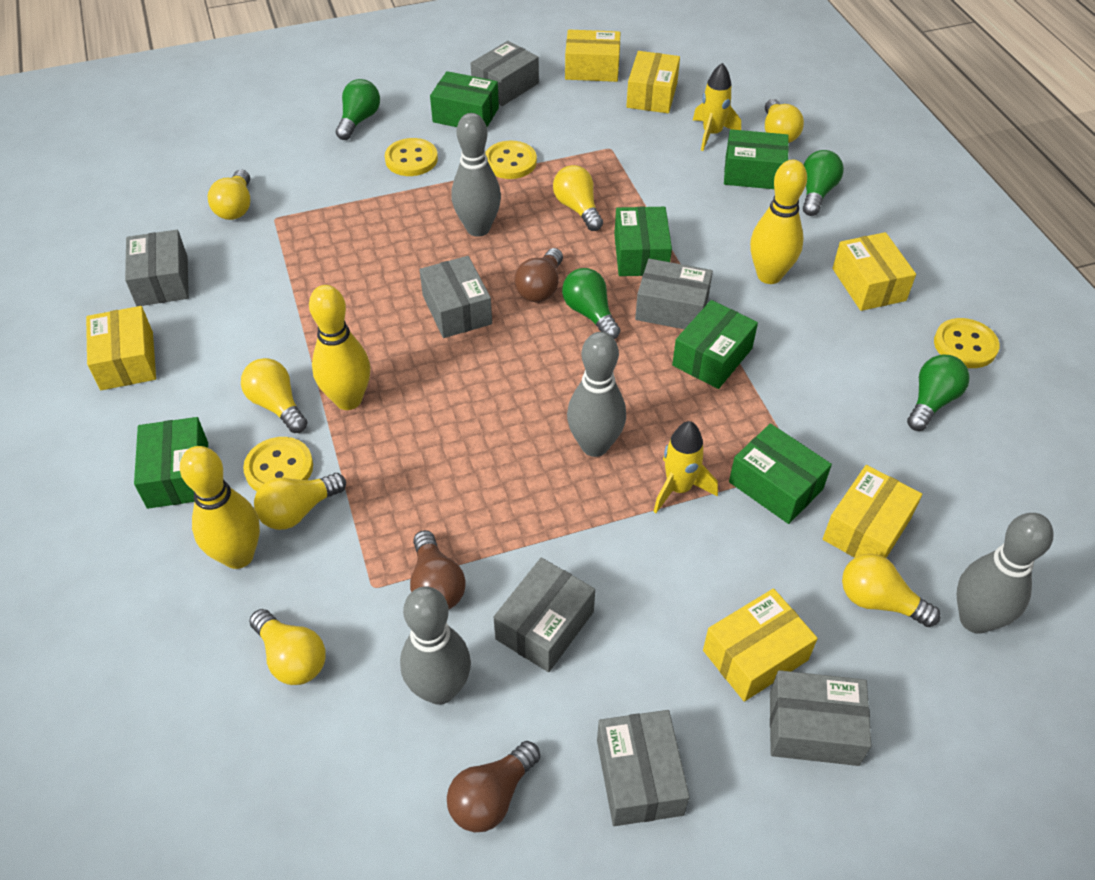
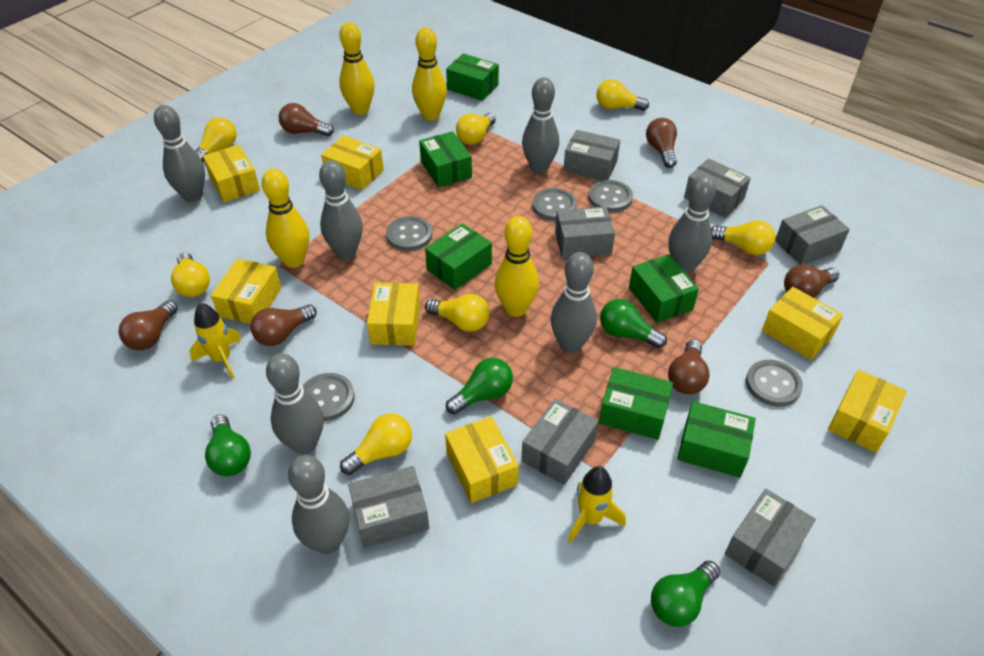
brown light bulb: [410,530,466,609] [447,741,540,832] [514,248,563,302] = 3 -> [118,300,178,350] [250,304,317,346] [279,103,334,136] [646,118,677,168] [668,340,710,394] [784,264,839,298] = 6
grey bowling pin: [400,586,471,705] [451,113,501,237] [567,332,626,457] [957,513,1054,634] = 4 -> [154,105,205,202] [266,353,324,455] [288,455,349,554] [319,160,363,259] [522,77,559,173] [550,252,597,353] [668,175,716,274] = 7
grey button: none = 0 -> [303,373,355,421] [386,216,432,251] [532,188,577,221] [588,180,633,212] [746,360,803,407] = 5
yellow bowling pin: [180,446,260,569] [309,285,370,410] [750,160,807,284] = 3 -> [262,168,309,268] [339,22,375,115] [412,27,447,120] [495,216,539,317] = 4
yellow box: [86,306,156,390] [565,30,621,82] [626,51,680,113] [703,588,818,702] [823,465,922,558] [832,232,916,311] = 6 -> [203,144,260,202] [211,259,281,324] [321,135,384,190] [367,282,420,346] [445,416,519,503] [762,287,843,360] [828,369,907,453] = 7
yellow button: [243,437,313,491] [385,138,438,176] [485,141,537,179] [934,318,999,368] = 4 -> none = 0

